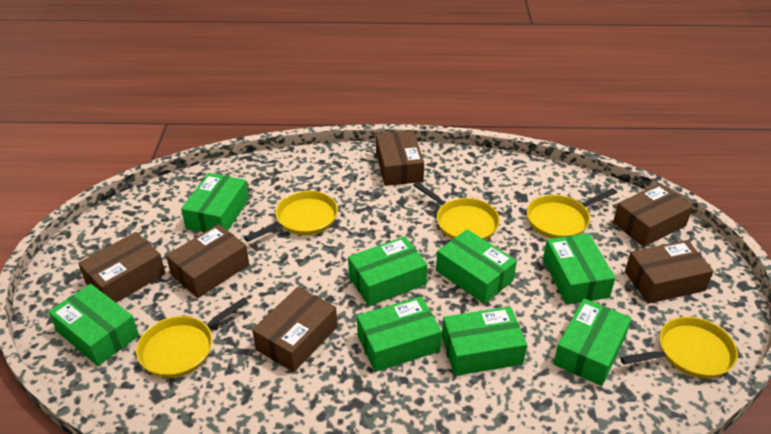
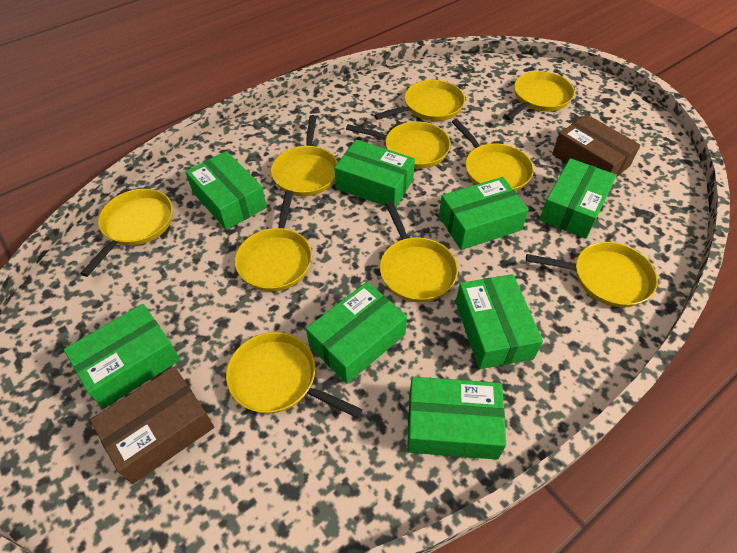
brown box: [78,232,166,302] [166,224,249,298] [252,287,337,372] [376,130,424,186] [613,183,693,247] [625,240,714,304] = 6 -> [90,367,214,484] [552,114,640,177] = 2
yellow pan: [136,298,248,378] [244,191,338,242] [413,182,500,240] [527,189,617,238] [620,317,738,379] = 5 -> [80,189,173,277] [226,332,362,418] [235,190,312,291] [271,115,338,196] [346,121,451,169] [374,80,465,121] [380,201,458,302] [452,119,534,192] [504,71,575,120] [526,242,658,308] = 10

